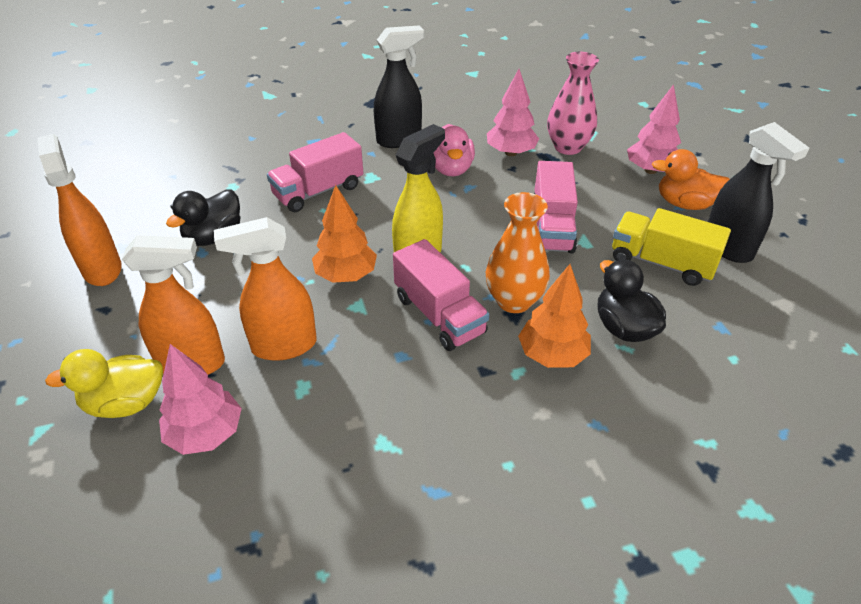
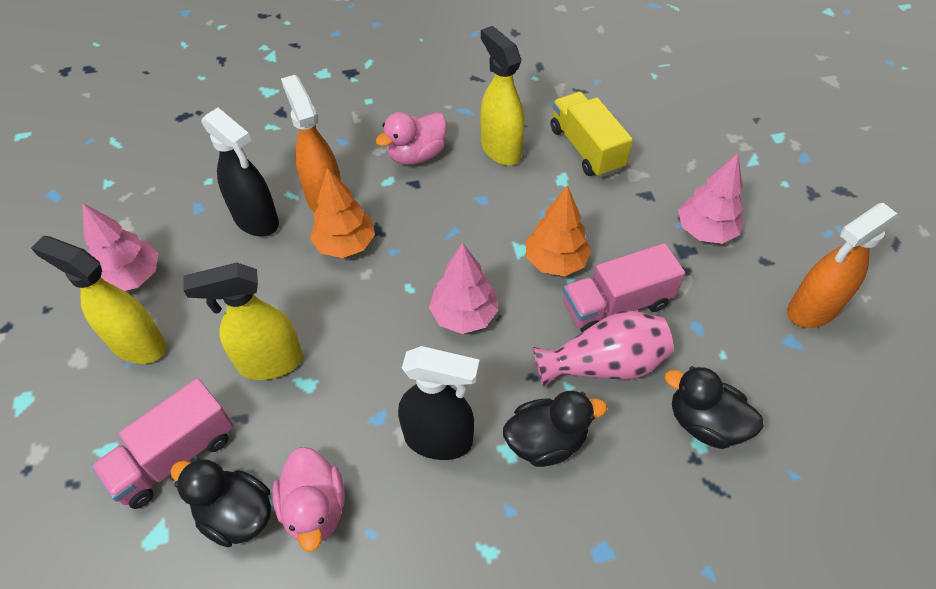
black duck: [166,189,241,246] [598,260,666,342] = 2 -> [170,458,271,547] [503,391,607,467] [665,366,764,449] = 3
orange duck: [652,149,730,210] = 1 -> none = 0
orange spray bottle: [37,134,122,286] [122,235,225,375] [214,217,317,361] = 3 -> [281,75,341,213] [787,203,900,328] = 2
orange vase: [486,192,550,313] = 1 -> none = 0
pink duck: [434,124,475,176] = 1 -> [272,447,345,552] [376,112,447,165] = 2
pink truck: [267,132,363,212] [393,239,489,351] [533,161,578,254] = 3 -> [91,378,234,509] [563,243,685,332] = 2
yellow duck: [45,349,163,418] = 1 -> none = 0
yellow spray bottle: [392,124,445,253] = 1 -> [31,236,167,364] [183,263,303,380] [480,26,525,166] = 3

